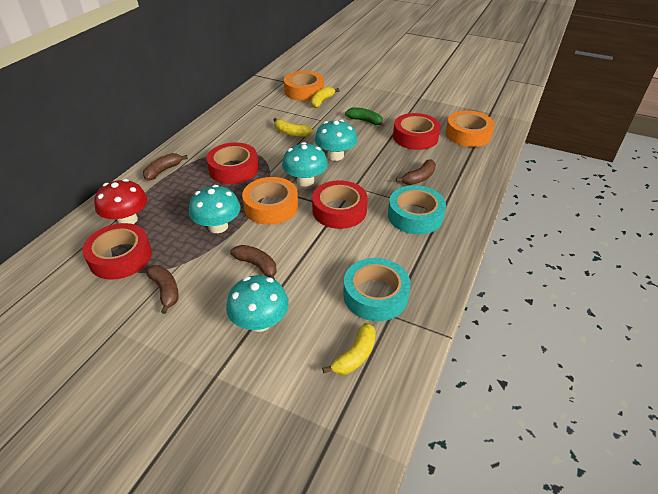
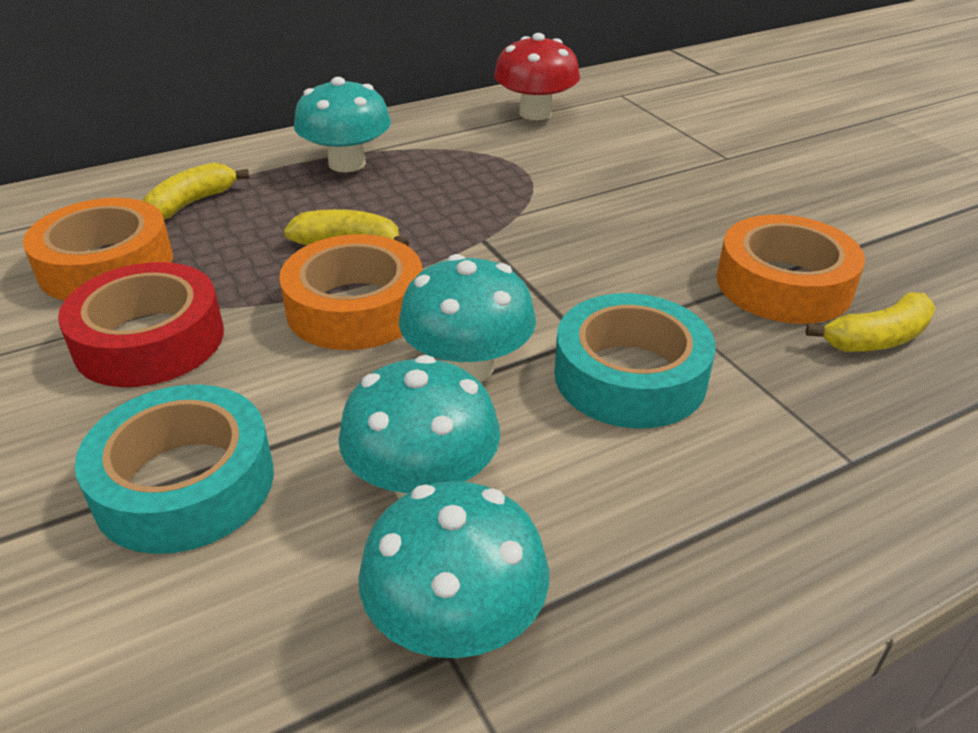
brown banana: [143,153,188,181] [145,265,179,314] [230,245,277,280] [396,159,436,185] = 4 -> none = 0
green banana: [345,107,384,127] = 1 -> none = 0
red tape: [82,223,152,280] [206,142,259,184] [312,180,368,229] [393,113,441,150] = 4 -> [58,262,224,387] = 1

